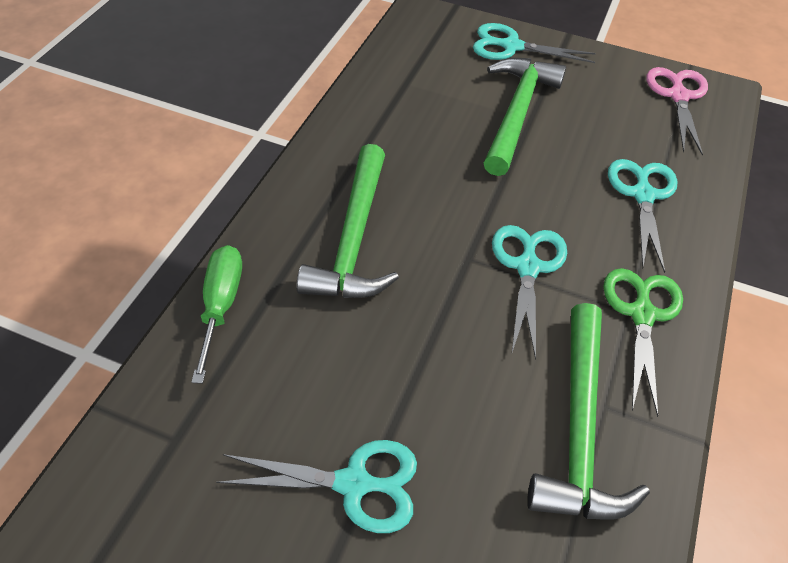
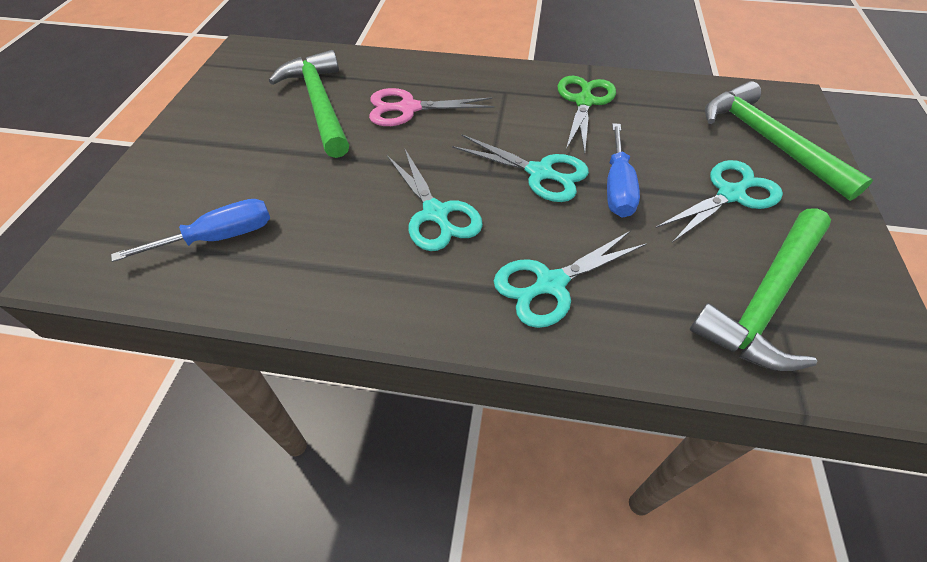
blue screwdriver: none = 0 -> [111,199,270,262] [607,123,640,218] = 2
green screwdriver: [192,245,242,384] = 1 -> none = 0

